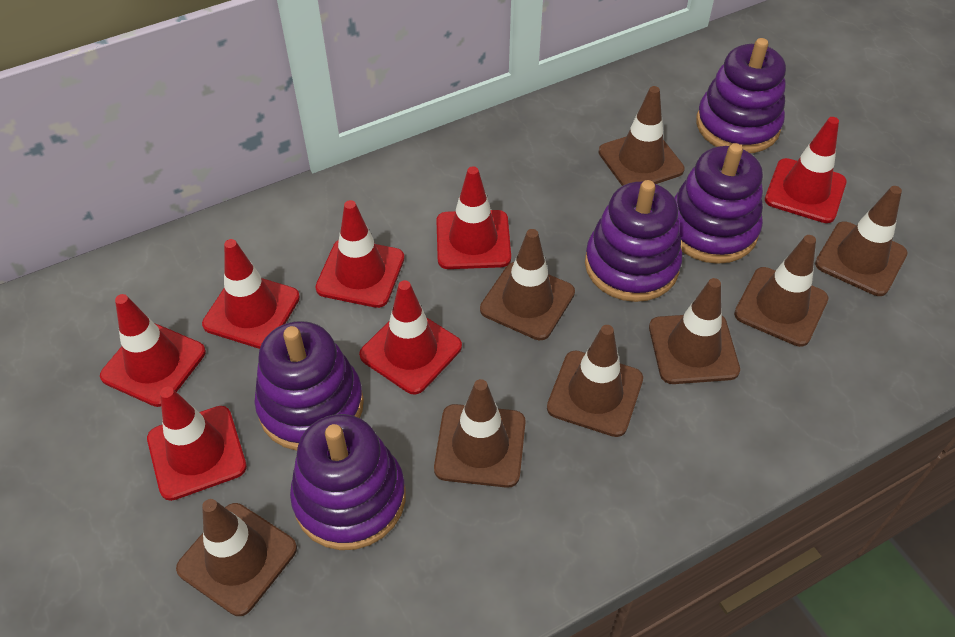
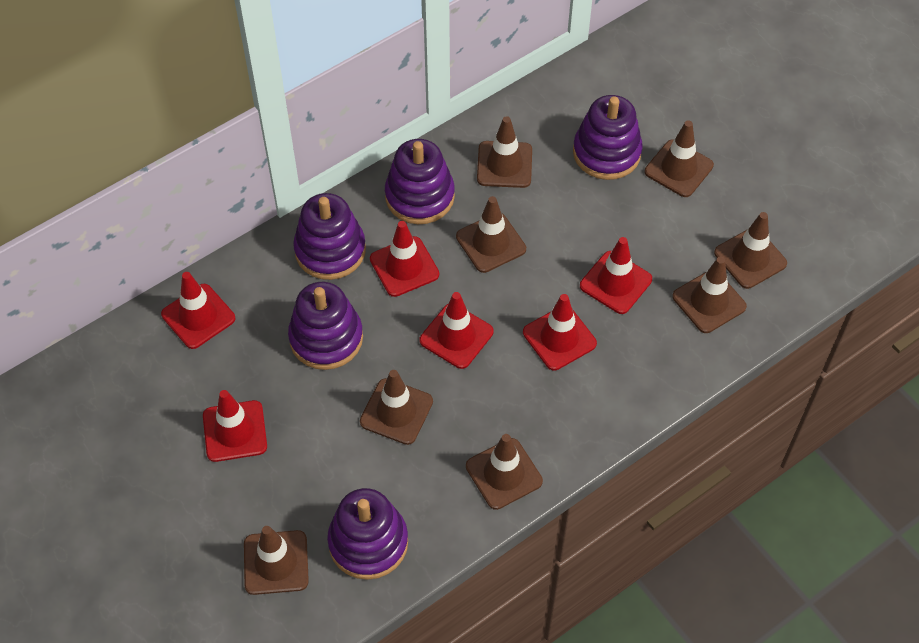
red traffic cone: [100,294,206,407] [147,387,247,501] [202,239,300,349] [315,200,405,308] [359,280,462,394] [436,166,511,269] [765,117,847,223] = 7 -> [161,272,235,349] [203,390,267,462] [370,221,439,297] [419,292,494,369] [523,294,597,370] [580,237,652,314] = 6

